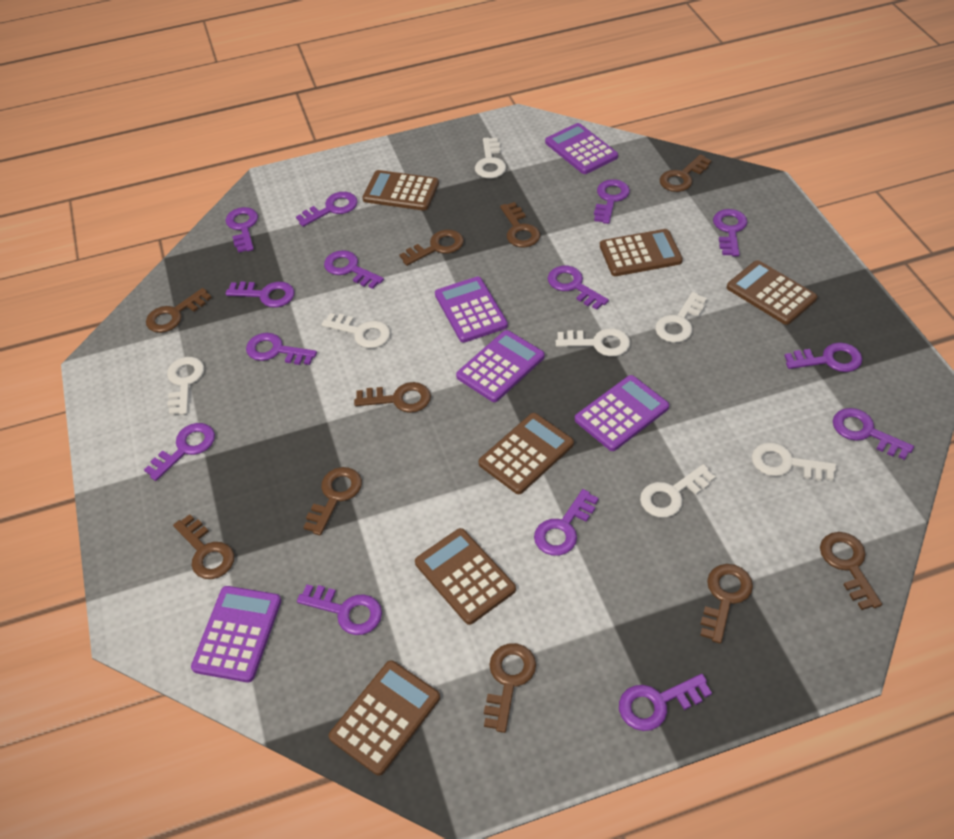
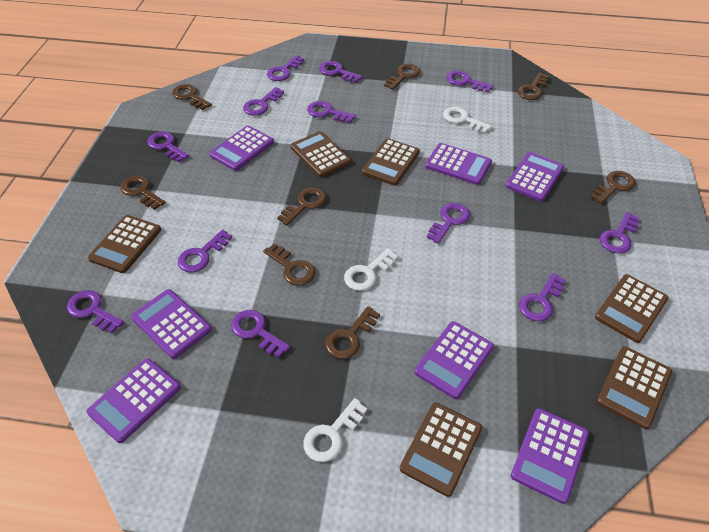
brown key: [146,288,212,333] [173,514,234,579] [304,467,362,535] [354,382,431,413] [399,229,464,266] [484,643,536,733] [500,202,540,248] [659,154,712,192] [700,564,753,644] [820,532,882,610] = 10 -> [120,175,166,210] [172,84,212,110] [263,243,315,286] [277,187,326,225] [325,306,380,359] [384,64,420,90] [518,72,549,100] [590,171,636,204] = 8
purple calculator: [191,586,281,683] [435,277,508,343] [456,330,545,402] [545,123,618,174] [575,375,669,451] = 5 -> [86,358,181,443] [131,289,212,359] [209,126,274,171] [415,321,494,399] [425,143,492,185] [506,152,564,201] [511,408,589,504] = 7
purple key: [144,423,215,481] [225,207,258,253] [226,282,294,308] [246,333,317,365] [296,192,358,227] [297,584,382,635] [324,250,384,289] [534,489,599,556] [547,266,609,310] [594,179,630,224] [619,674,712,731] [713,209,748,256] [785,342,862,372] [833,408,914,460] = 14 -> [67,290,124,333] [147,132,189,162] [178,229,232,273] [231,310,290,358] [243,87,284,116] [267,55,304,81] [307,101,356,123] [319,61,363,83] [427,203,470,244] [446,71,493,92] [519,273,566,321] [600,212,639,253] = 12
white key: [167,357,204,415] [322,313,391,348] [475,138,506,178] [556,328,630,357] [640,464,716,518] [655,292,707,343] [752,442,836,481] = 7 -> [303,398,367,462] [344,248,398,291] [443,107,492,133] = 3

